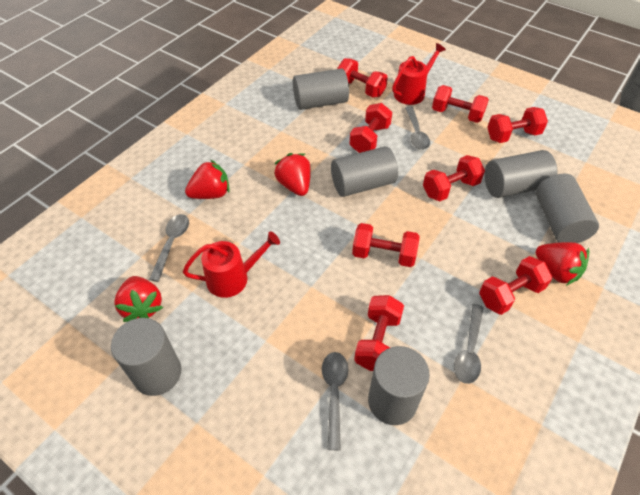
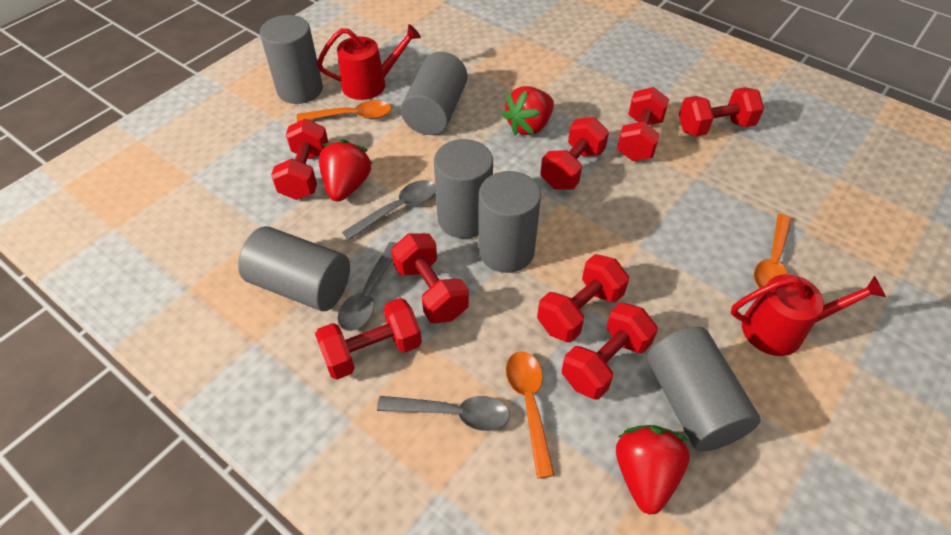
grey spoon: [149,214,189,282] [322,352,348,450] [405,106,430,150] [454,304,484,384] = 4 -> [337,242,397,331] [342,180,436,240] [377,396,510,431] = 3
orange spoon: none = 0 -> [297,100,391,122] [506,351,555,478] [754,214,791,288] = 3
red strawberry: [114,276,163,322] [185,159,230,199] [274,153,311,196] [536,242,589,286] = 4 -> [319,139,372,202] [502,86,554,135] [616,425,690,515] = 3

